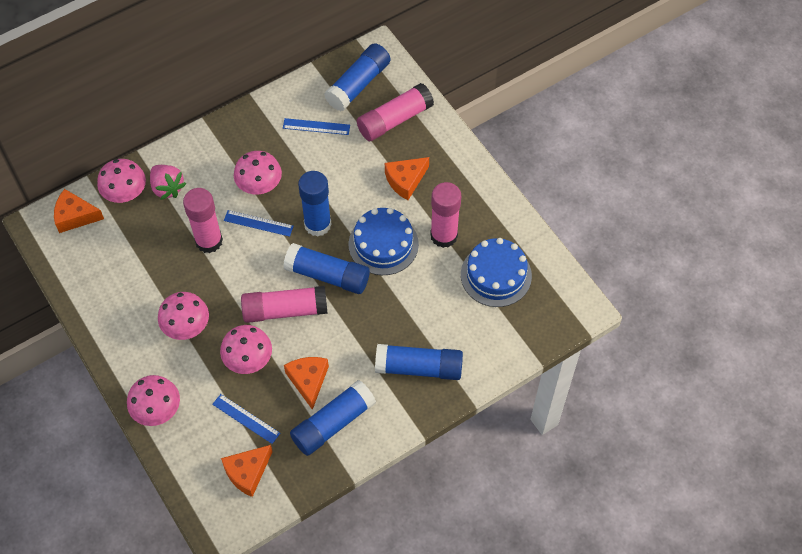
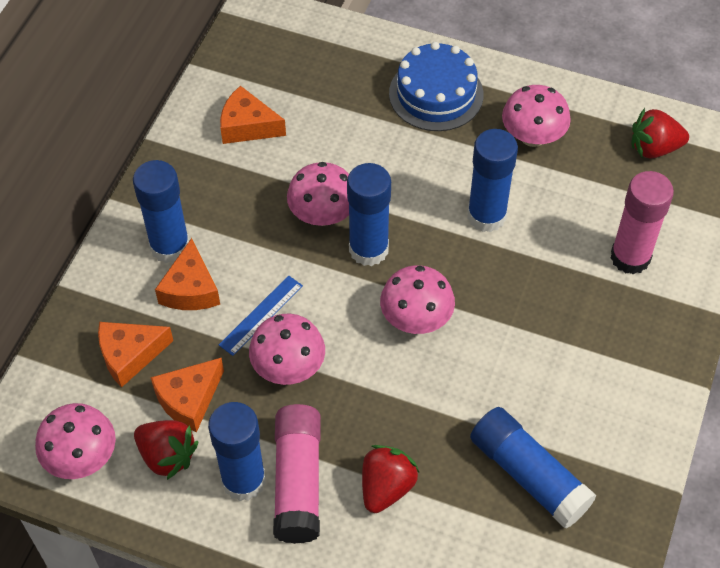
blue cake: [349,208,419,275] [461,238,532,307] = 2 -> [389,42,484,131] = 1
blue ruler: [212,394,280,444] [224,210,294,237] [283,118,350,135] = 3 -> [219,275,303,356] = 1
pink glue stick: [183,188,223,253] [241,286,328,323] [357,83,434,141] [430,182,461,248] = 4 -> [273,404,321,544] [611,171,674,274] = 2
pink strawberry: [150,165,186,200] = 1 -> none = 0
red strawberry: none = 0 -> [134,420,199,480] [362,445,420,513] [632,108,689,159] = 3

